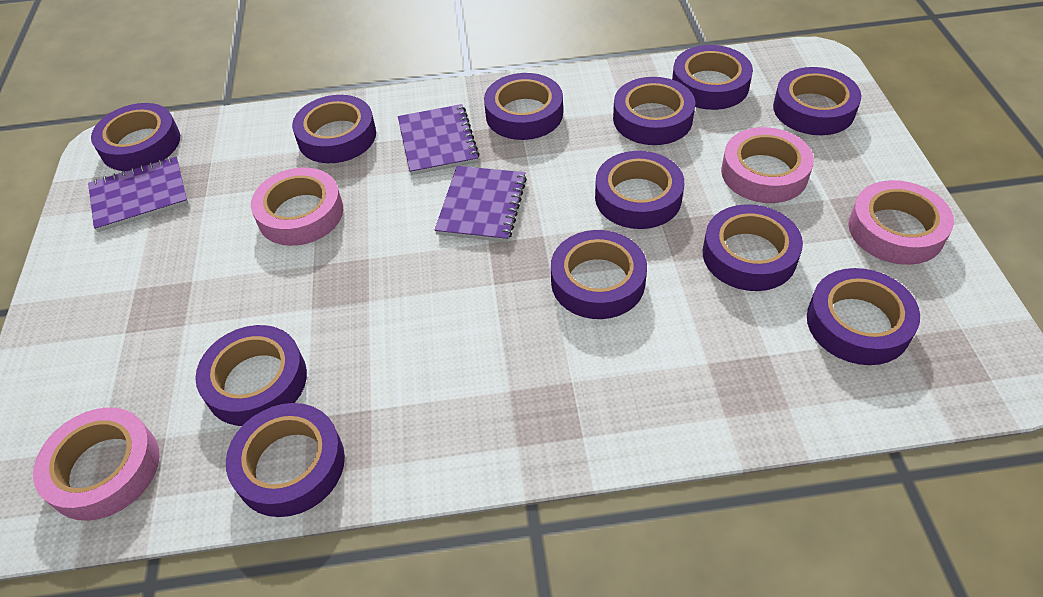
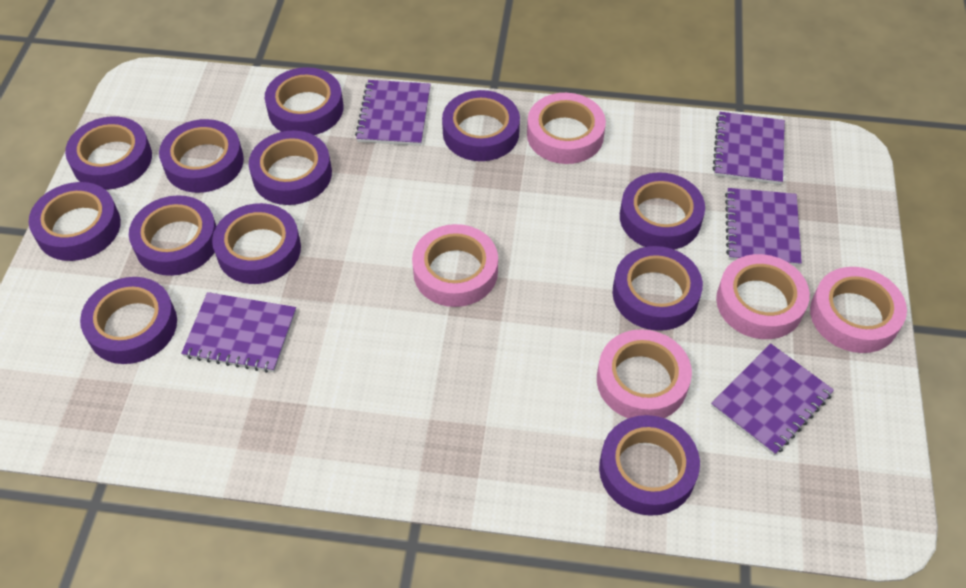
pink tape: [33,407,159,521] [251,167,343,246] [721,127,814,203] [848,180,954,265] = 4 -> [412,224,498,307] [527,93,606,164] [597,329,692,418] [716,254,810,339] [810,267,907,353] = 5
purple notebook: [88,157,188,232] [398,104,479,175] [434,166,527,242] = 3 -> [181,292,296,373] [355,80,431,146] [711,343,834,455] [713,112,785,185] [725,188,802,266] = 5

